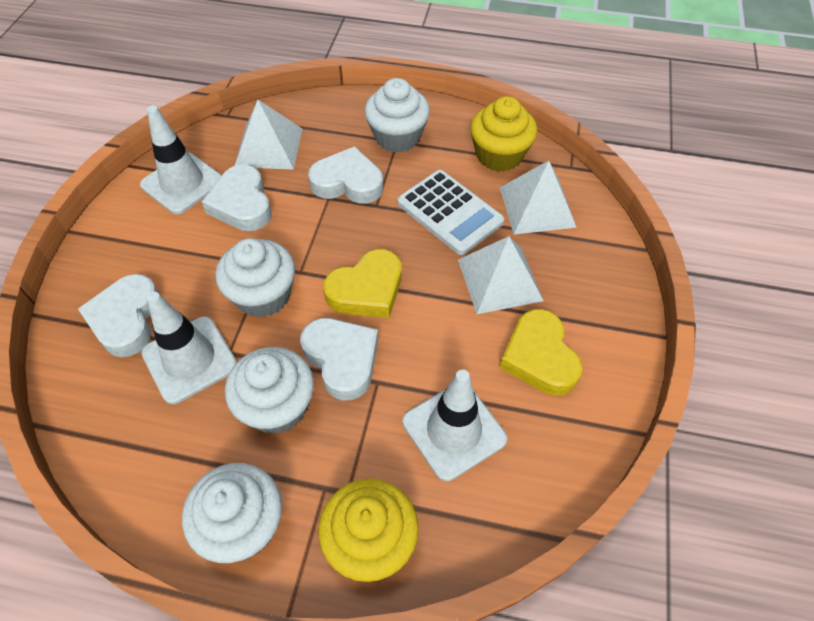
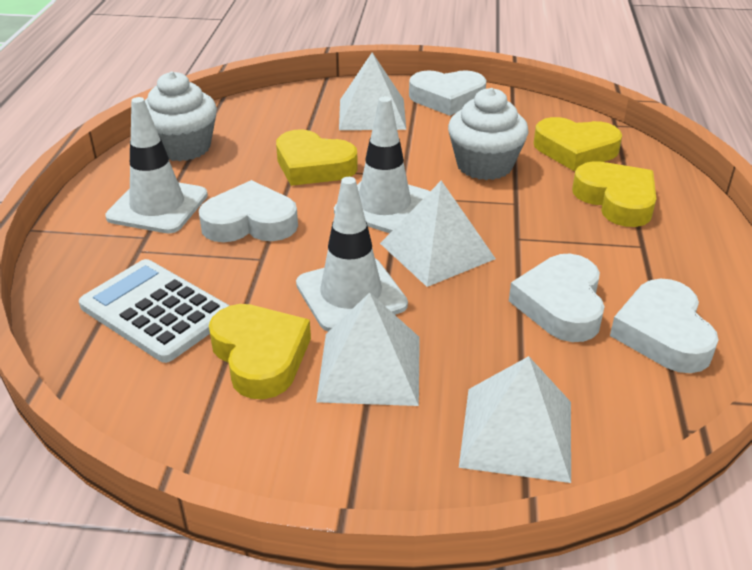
white cupcake: [182,463,282,563] [216,238,295,318] [225,347,314,434] [365,78,430,153] = 4 -> [145,71,217,161] [448,88,529,180] = 2
white pyramid: [235,100,302,170] [458,236,544,314] [500,161,577,234] = 3 -> [316,293,420,406] [339,53,406,130] [380,181,496,287] [459,356,571,483] = 4
yellow cupcake: [318,478,419,582] [470,96,537,172] = 2 -> none = 0
yellow heart: [323,249,401,318] [499,309,583,396] = 2 -> [209,304,311,399] [276,129,358,186] [534,117,622,171] [572,161,656,227] = 4

